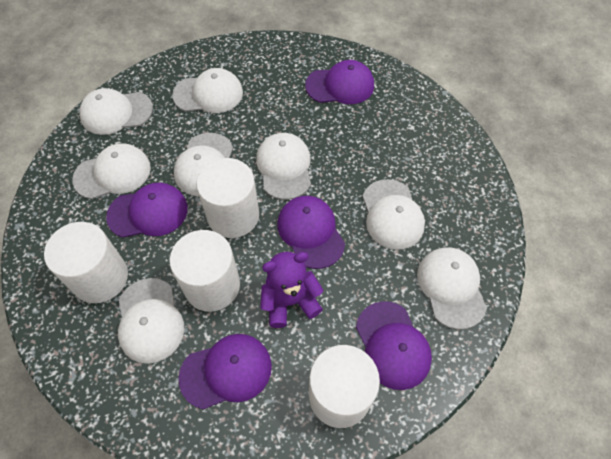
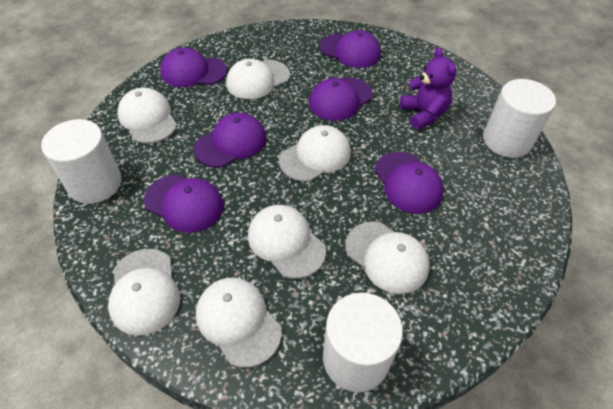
purple cap: [106,183,188,238] [178,334,272,409] [277,196,345,269] [305,60,374,104] [356,301,432,390] = 5 -> [144,175,223,233] [160,48,227,87] [194,113,266,168] [309,77,373,121] [320,30,381,68] [374,152,444,214] = 6
white cap: [72,144,151,199] [79,88,153,135] [118,278,184,364] [172,68,243,113] [174,133,233,196] [256,133,311,200] [362,179,425,250] [417,247,487,330] = 8 -> [108,249,180,336] [117,88,177,144] [196,278,282,368] [226,59,290,99] [248,205,326,279] [279,125,351,182] [345,221,430,294] = 7
white cylinder: [44,222,128,303] [170,230,240,312] [196,158,259,238] [309,345,380,428] = 4 -> [41,119,122,204] [323,293,403,392] [483,79,556,158] = 3

